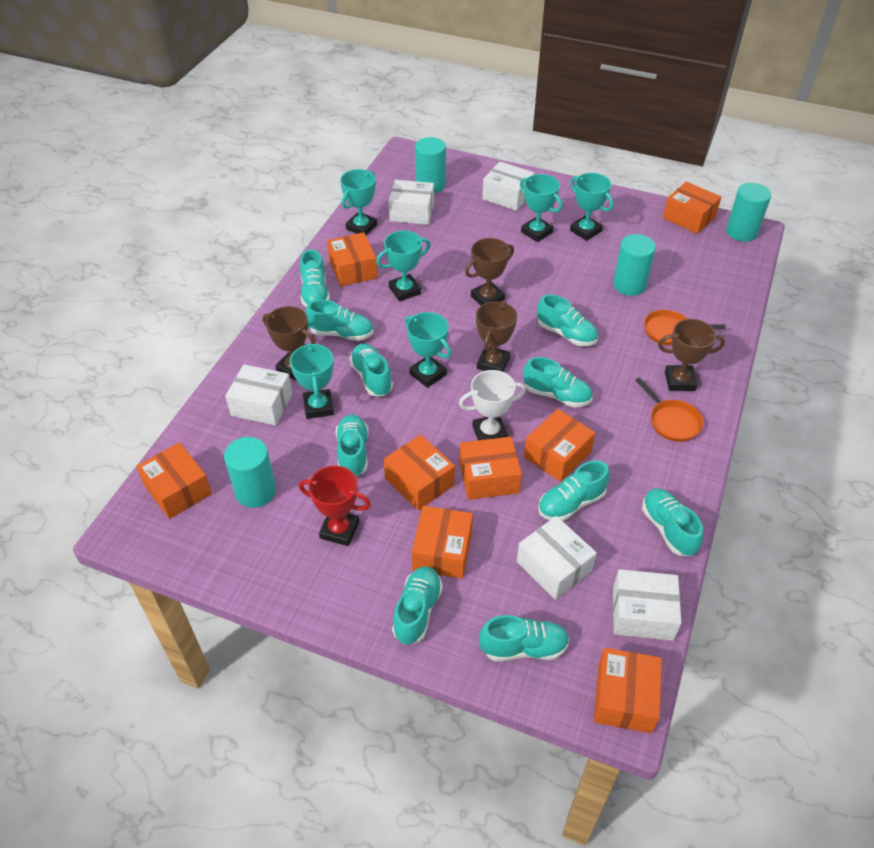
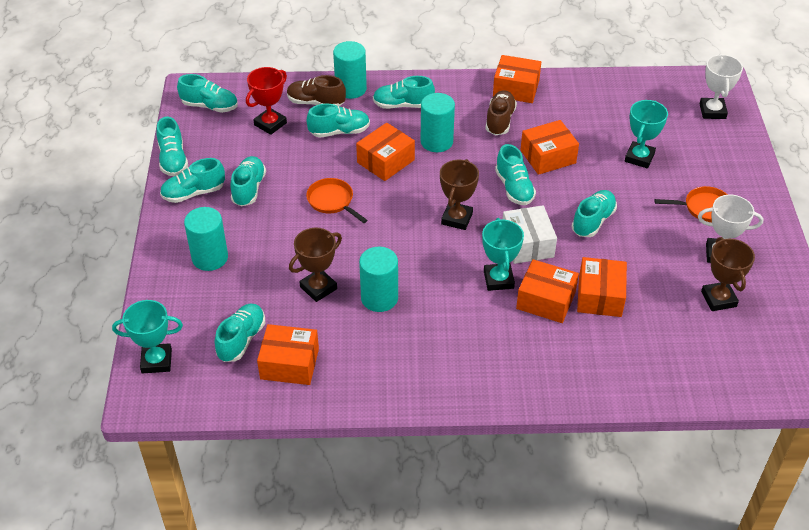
brown shoe: none = 0 -> [287,75,346,106] [485,90,517,135] = 2
brown trophy: [263,306,315,381] [465,238,514,305] [476,301,517,372] [658,319,725,391] = 4 -> [289,228,342,302] [440,159,479,230] [701,237,755,311] = 3
orange box: [136,442,212,519] [327,232,378,287] [384,435,455,510] [412,506,473,579] [459,437,522,500] [524,409,595,482] [594,648,662,733] [663,182,721,234] = 8 -> [257,324,319,385] [356,123,415,181] [493,55,541,103] [516,259,579,323] [520,120,579,175] [577,257,627,317] = 6
turquoise shoe: [300,249,330,307] [305,300,374,341] [336,414,369,476] [349,343,393,396] [392,566,443,645] [479,615,570,661] [523,357,592,407] [537,294,598,346] [538,461,610,521] [642,488,703,556] = 10 -> [156,117,188,176] [160,158,225,203] [177,74,238,113] [215,303,265,362] [230,156,266,206] [307,103,370,138] [373,76,435,109] [495,144,536,205] [572,190,617,237] = 9
turquoise trophy: [290,343,334,419] [340,169,377,235] [376,231,431,301] [405,312,451,388] [520,174,562,242] [570,173,613,241] = 6 -> [112,300,183,373] [482,218,524,291] [625,100,668,168] = 3
white box: [225,364,293,426] [388,180,434,225] [482,161,534,211] [517,516,597,600] [613,569,681,641] = 5 -> [503,205,557,264] = 1
white trophy: [459,370,526,440] = 1 -> [698,195,763,263] [699,54,743,119] = 2

